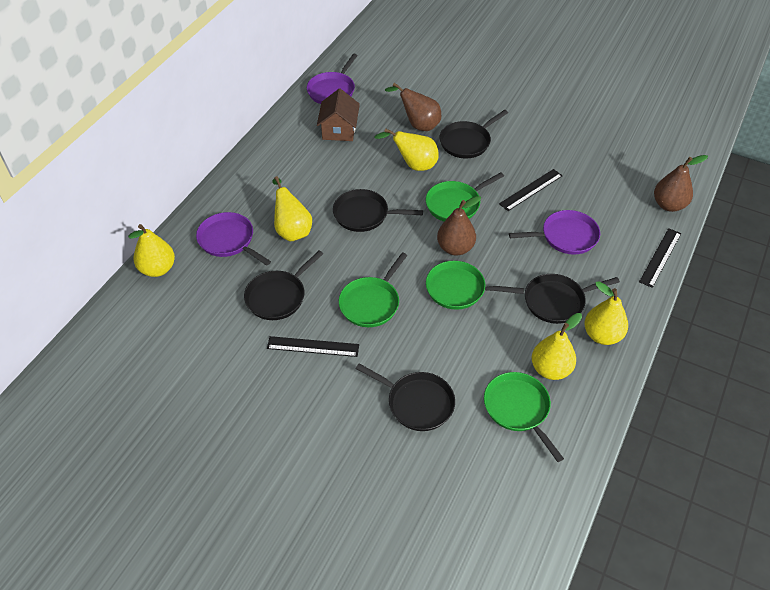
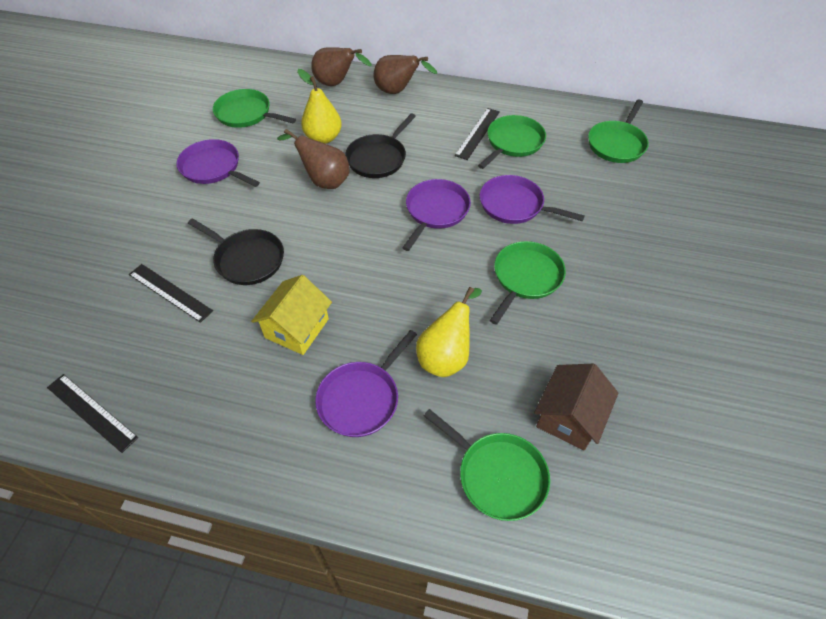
black pan: [244,250,323,320] [333,189,423,232] [356,363,455,431] [440,110,508,159] [525,274,620,324] = 5 -> [188,218,284,285] [345,113,416,178] = 2
green pan: [339,252,407,327] [426,172,504,221] [426,261,524,310] [484,372,564,462] = 4 -> [213,89,296,128] [424,409,550,521] [478,115,546,169] [490,241,566,325] [588,99,649,163] = 5
purple pan: [196,212,271,266] [307,53,358,104] [509,210,600,255] = 3 -> [177,139,260,187] [315,330,417,437] [402,179,471,251] [480,175,585,224] = 4
yellow house: none = 0 -> [251,275,332,355] = 1
yellow pear: [128,224,175,277] [272,176,312,241] [374,128,439,171] [532,313,582,380] [585,281,628,345] = 5 -> [297,69,342,144] [416,287,482,377] = 2

